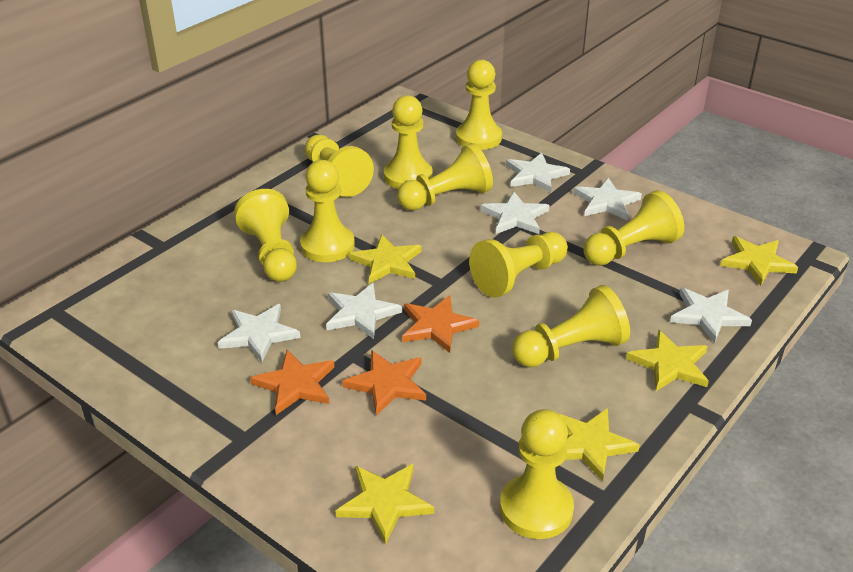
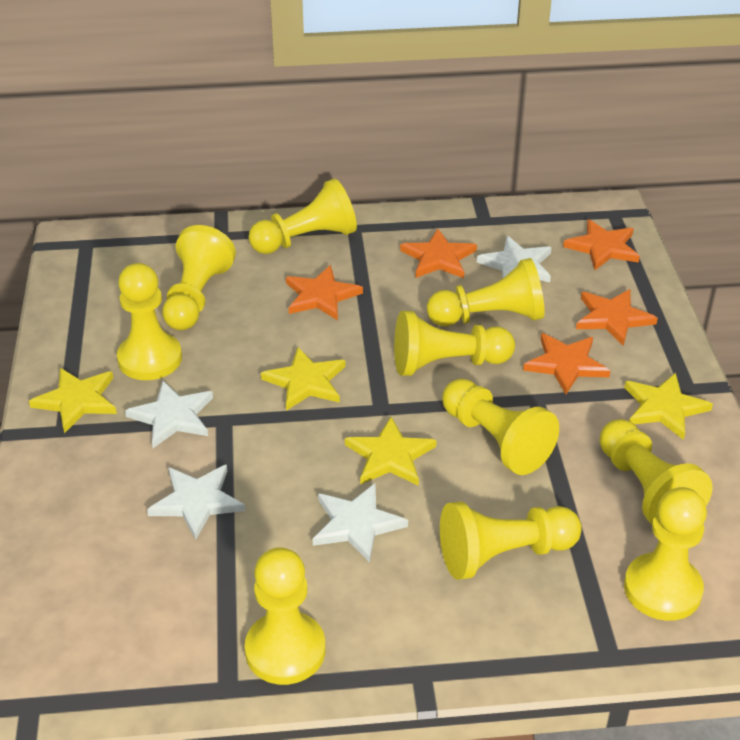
orange star: [250,350,334,415] [342,350,426,416] [402,295,479,353] = 3 -> [286,265,363,320] [400,229,477,278] [523,333,610,394] [563,219,640,270] [576,289,658,346] = 5
white star: [218,304,300,362] [326,283,402,339] [481,192,550,234] [506,153,570,193] [573,178,642,220] [670,288,752,343] = 6 -> [125,381,213,448] [147,464,245,540] [313,483,408,563] [477,236,552,282] = 4
yellow star: [336,464,434,545] [349,235,422,284] [557,408,640,481] [626,330,709,391] [720,236,798,286] = 5 -> [29,368,117,433] [261,347,346,411] [345,417,436,486] [624,373,713,440] = 4

